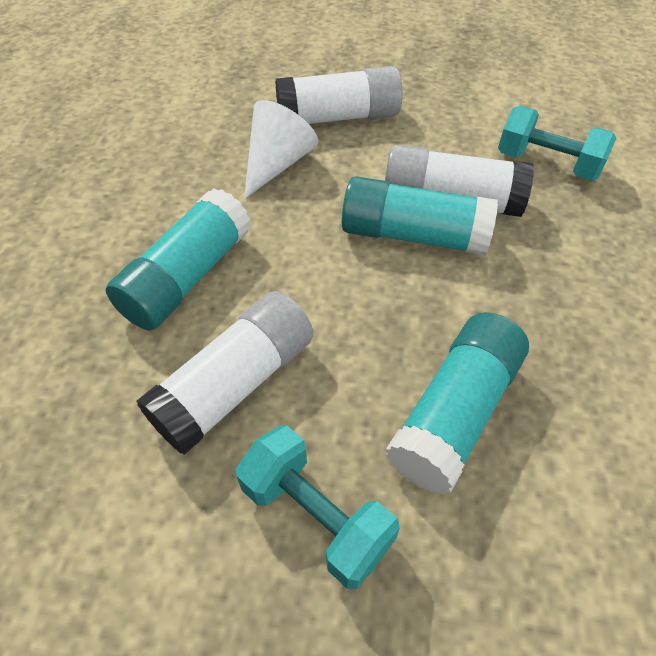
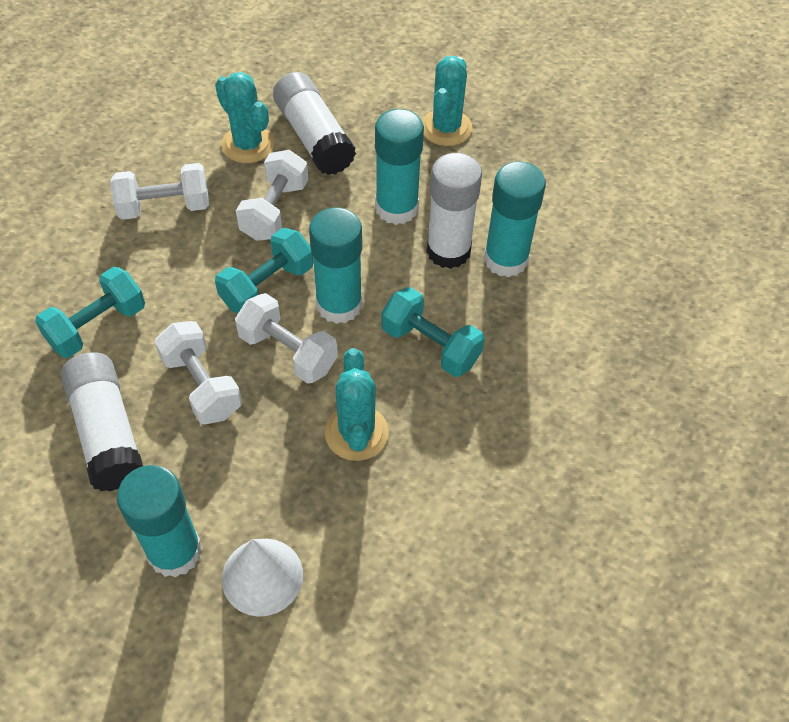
turquoise cactus: none = 0 -> [215,72,274,163] [325,348,389,461] [422,56,472,146] = 3
turquoise dumbbell: [236,426,400,589] [498,106,616,181] = 2 -> [35,267,145,358] [215,228,313,314] [381,287,485,377] = 3
turquoise glue stick: [106,188,251,331] [342,176,498,256] [385,312,529,495] = 3 -> [117,465,202,578] [309,207,362,324] [375,109,424,225] [484,161,546,278] = 4
white dumbbell: none = 0 -> [110,163,209,220] [154,321,242,424] [235,293,338,384] [236,150,308,241] = 4

